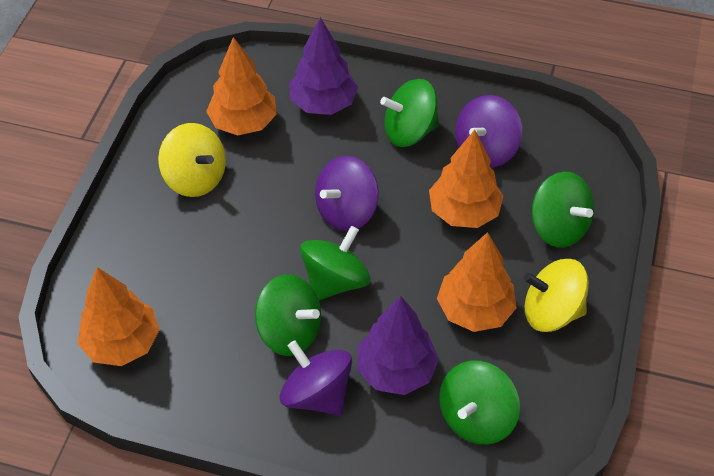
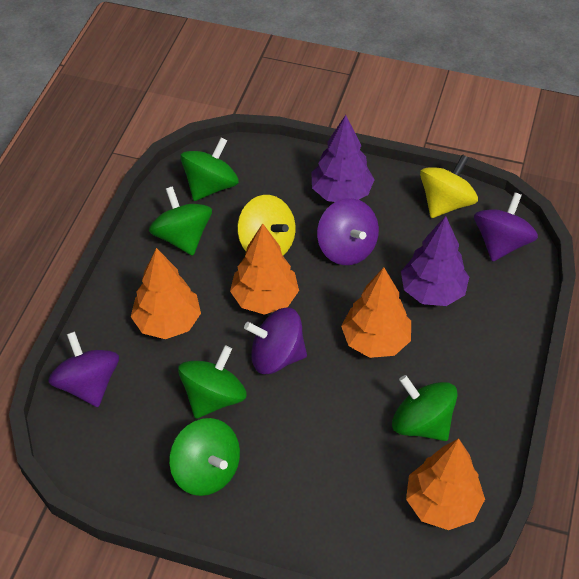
purple spinning top: [280,340,352,416] [315,156,379,231] [455,95,522,168] = 3 -> [48,332,119,407] [244,307,307,374] [317,198,379,265] [474,193,538,262] = 4

